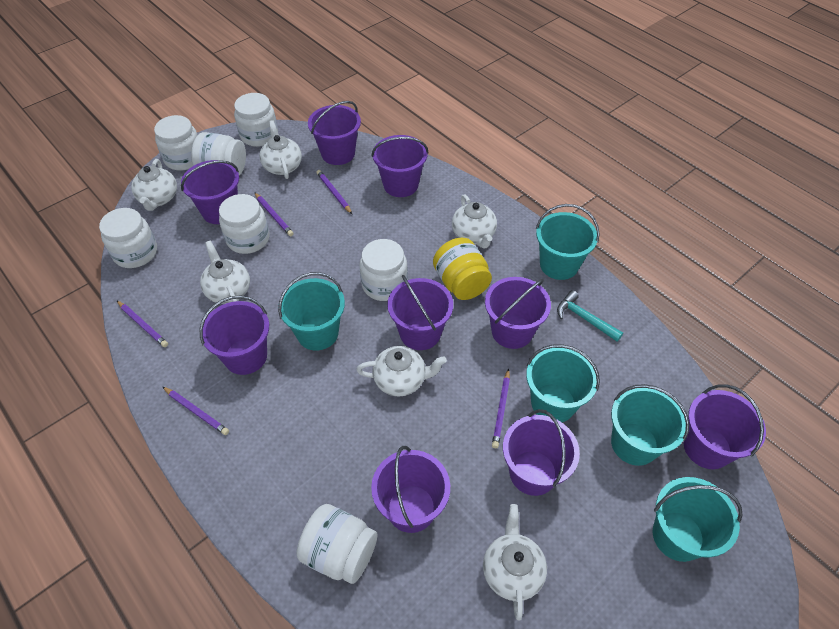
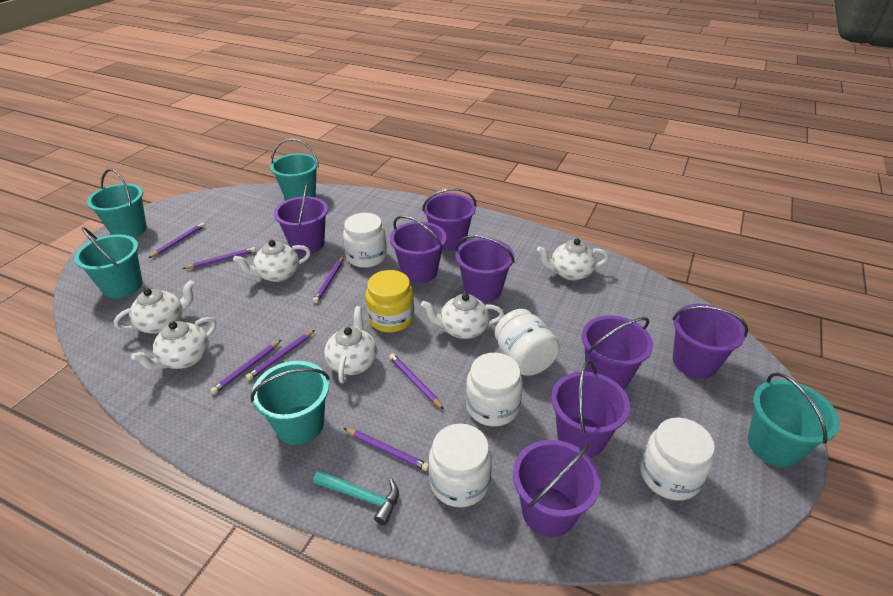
purple bucket: [181,160,239,224] [200,296,269,375] [308,101,361,165] [371,135,429,197] [371,446,450,533] [387,275,453,350] [485,277,551,349] [503,409,580,496] [684,384,766,469] = 9 -> [274,183,328,254] [390,216,447,283] [422,188,476,251] [456,235,515,302] [513,440,601,537] [551,360,630,457] [582,316,653,389] [672,304,748,379] = 8
purple pencil: [117,301,168,347] [163,387,229,435] [254,192,294,236] [316,170,352,214] [492,368,510,448] = 5 -> [149,222,205,258] [183,247,256,269] [210,340,281,394] [246,330,315,380] [313,256,344,303] [344,428,429,471] [389,353,444,409] = 7
white jar: [99,208,157,268] [154,115,197,171] [191,132,246,175] [219,194,270,254] [234,93,278,147] [296,504,378,584] [359,239,408,301] = 7 -> [343,213,387,268] [429,423,492,507] [466,353,523,426] [495,309,560,376] [640,417,715,501] = 5

